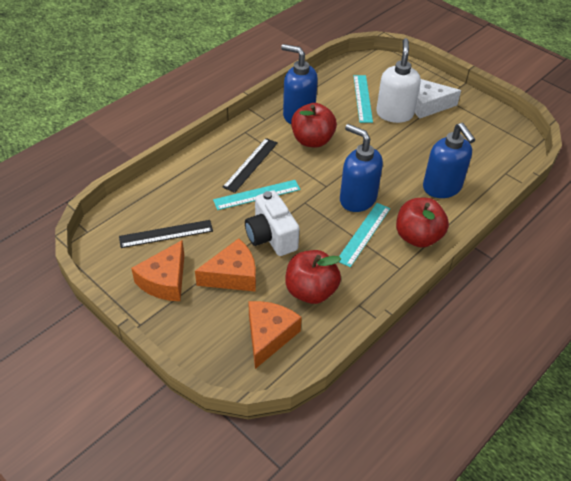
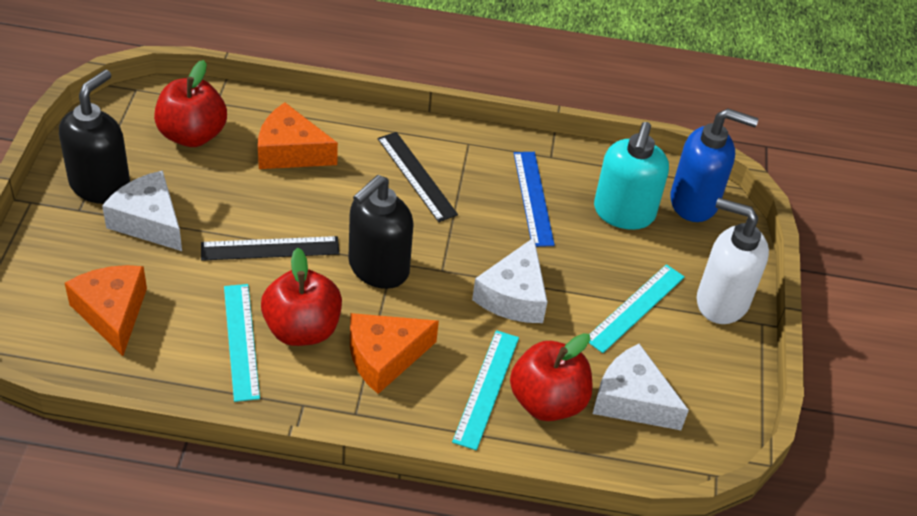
black soap dispenser: none = 0 -> [59,70,130,204] [348,175,414,289] = 2
blue ruler: none = 0 -> [514,152,555,247] = 1
blue soap dispenser: [281,44,318,124] [340,124,383,212] [423,123,476,198] = 3 -> [670,108,758,222] = 1
turquoise soap dispenser: none = 0 -> [594,122,669,230] = 1
white camera: [245,190,299,256] = 1 -> none = 0
white cheese: [415,79,461,119] = 1 -> [102,170,182,251] [472,238,547,323] [593,344,689,430] = 3

